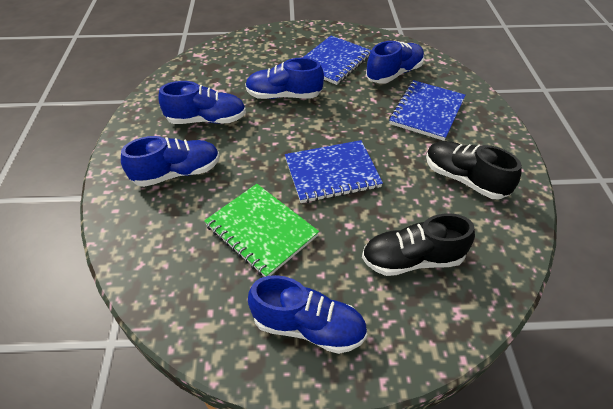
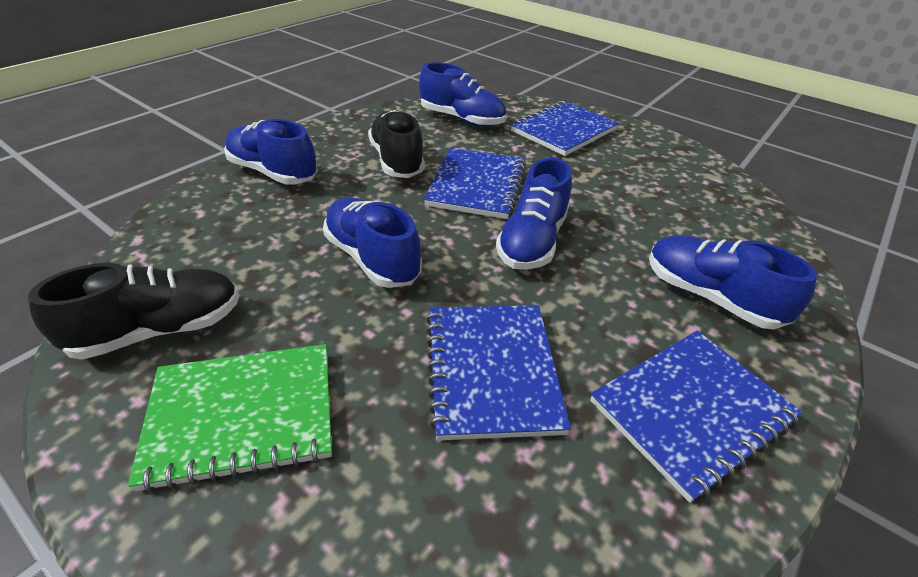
blue notebook: [285,140,383,203] [302,35,371,85] [389,80,466,141] = 3 -> [424,147,526,219] [426,305,571,440] [511,101,619,156] [590,331,803,503] = 4

